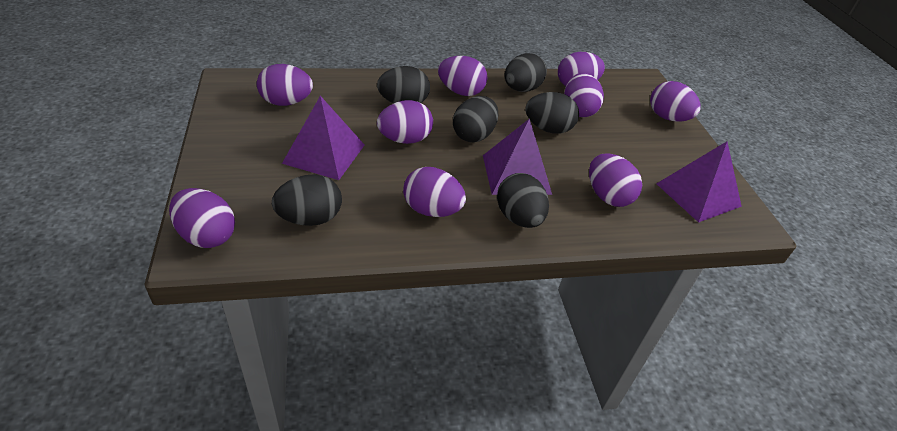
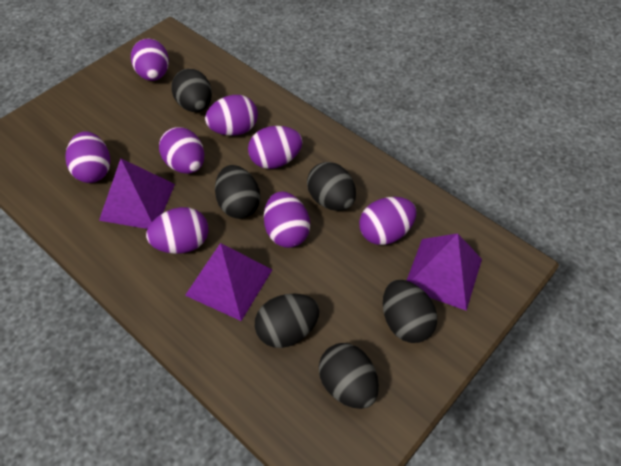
purple egg: [169,188,235,248] [257,64,313,106] [377,100,433,144] [403,167,466,217] [438,56,487,96] [558,52,605,86] [564,73,604,117] [589,153,642,207] [650,81,701,122] = 9 -> [65,131,110,183] [131,39,169,81] [146,207,209,254] [159,127,204,174] [205,95,258,136] [248,126,303,169] [264,191,310,248] [359,197,416,245] = 8

